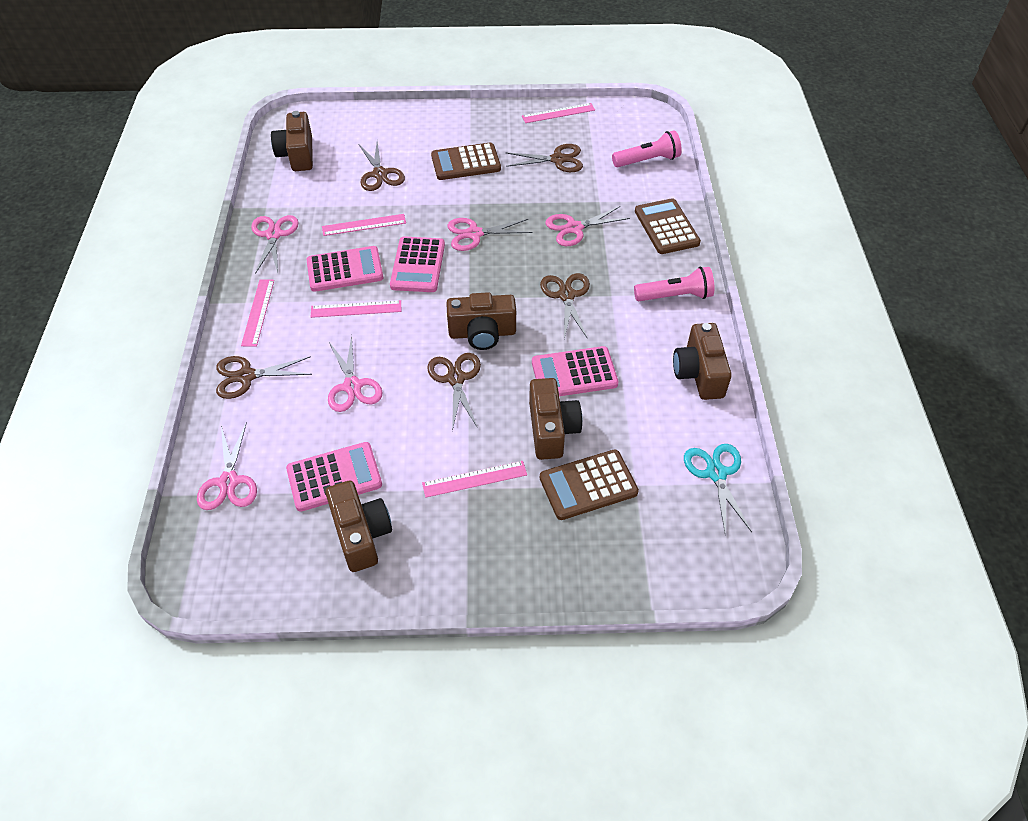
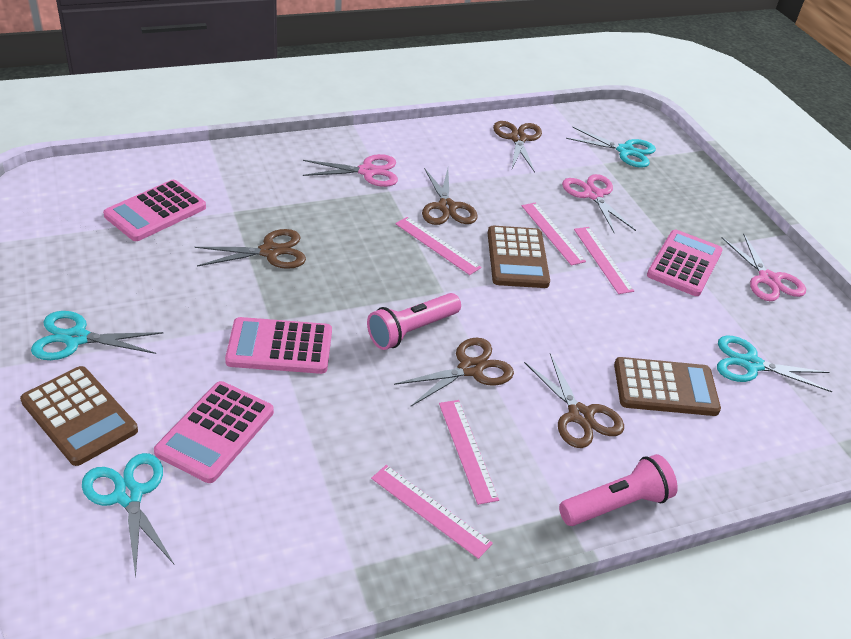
brown camera: [271,111,313,171] [325,481,392,572] [446,292,516,350] [529,378,582,460] [673,323,732,400] = 5 -> none = 0
pink scissors: [197,422,257,510] [251,215,299,274] [328,335,382,412] [447,218,532,251] [545,206,630,246] = 5 -> [303,154,398,187] [562,174,636,232] [722,233,806,301] = 3
turquoise scissors: [684,444,752,535] = 1 -> [31,311,163,360] [82,453,175,578] [566,127,656,168] [717,336,832,392] = 4

